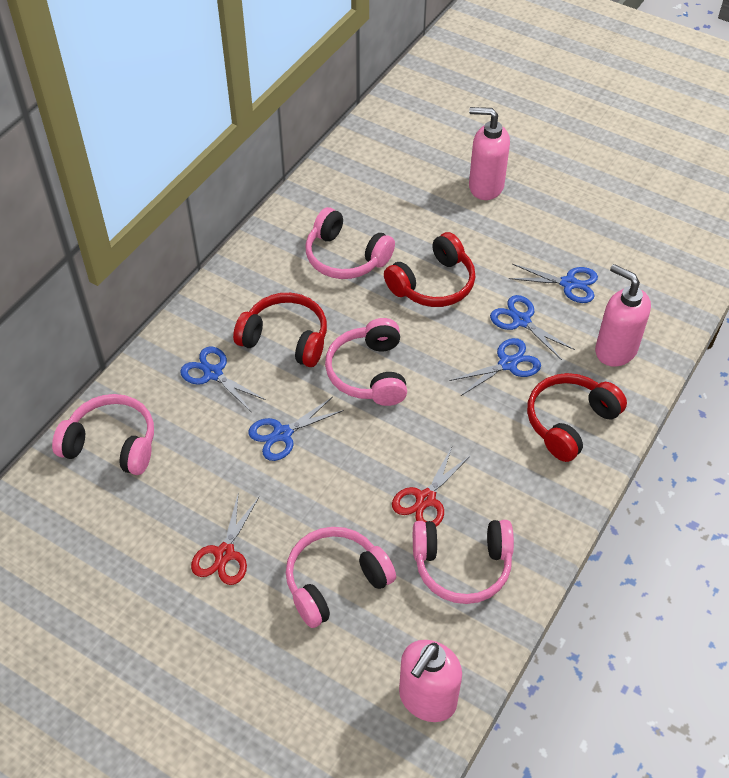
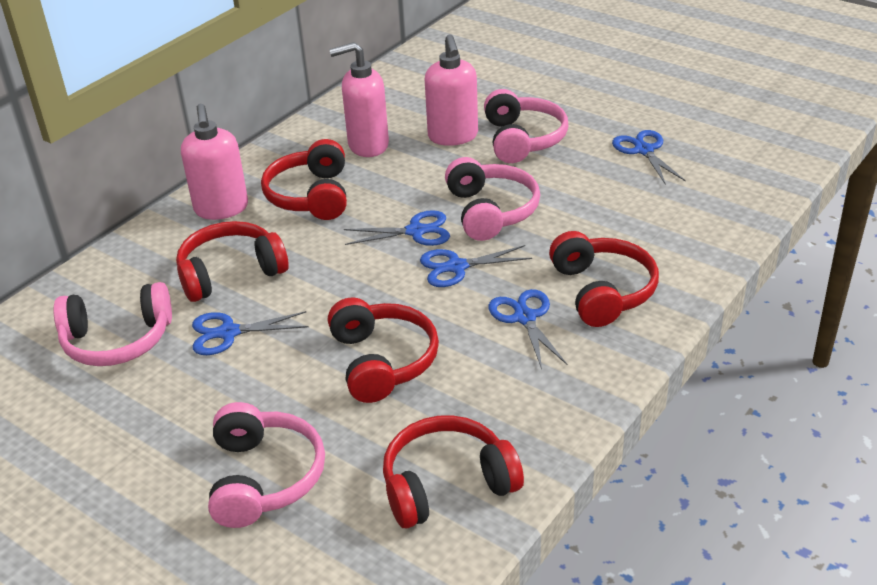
pink headphones: [52,394,154,475] [286,527,396,628] [306,207,395,279] [325,318,407,406] [413,520,514,604] = 5 -> [53,282,172,366] [208,402,325,528] [445,157,540,241] [484,89,568,163] = 4
red headphones: [233,293,327,367] [384,232,475,307] [527,373,627,462] = 3 -> [176,221,289,302] [261,139,347,220] [328,297,439,403] [383,415,524,528] [549,231,659,327] = 5
red scissors: [191,492,259,585] [392,447,471,527] = 2 -> none = 0

